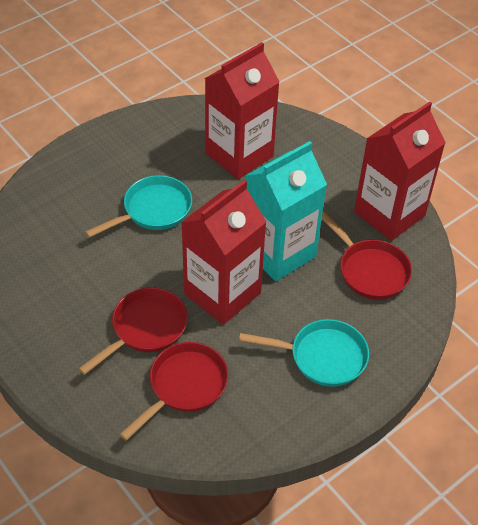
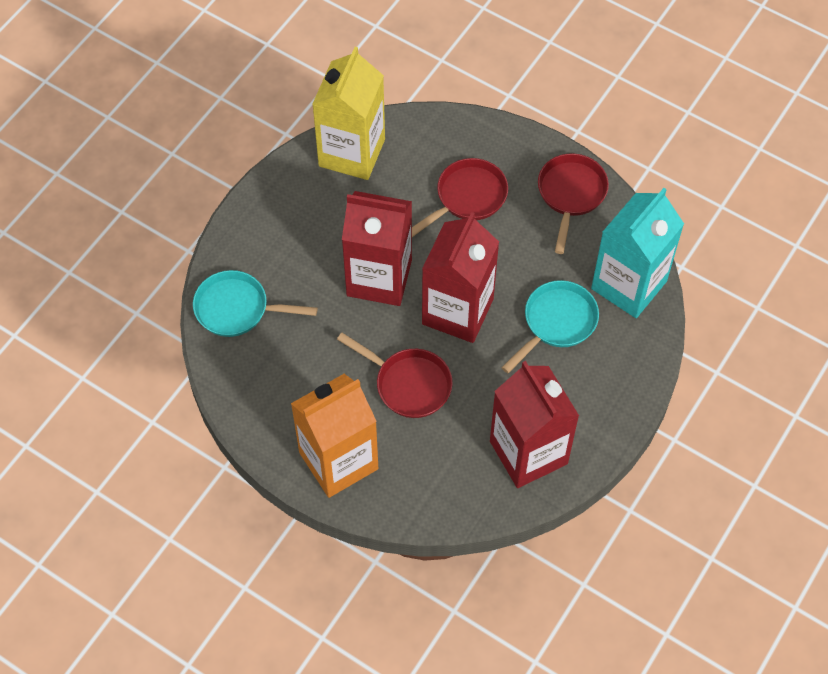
orange carton: none = 0 -> [291,374,378,498] = 1
yellow carton: none = 0 -> [312,47,385,180] = 1

